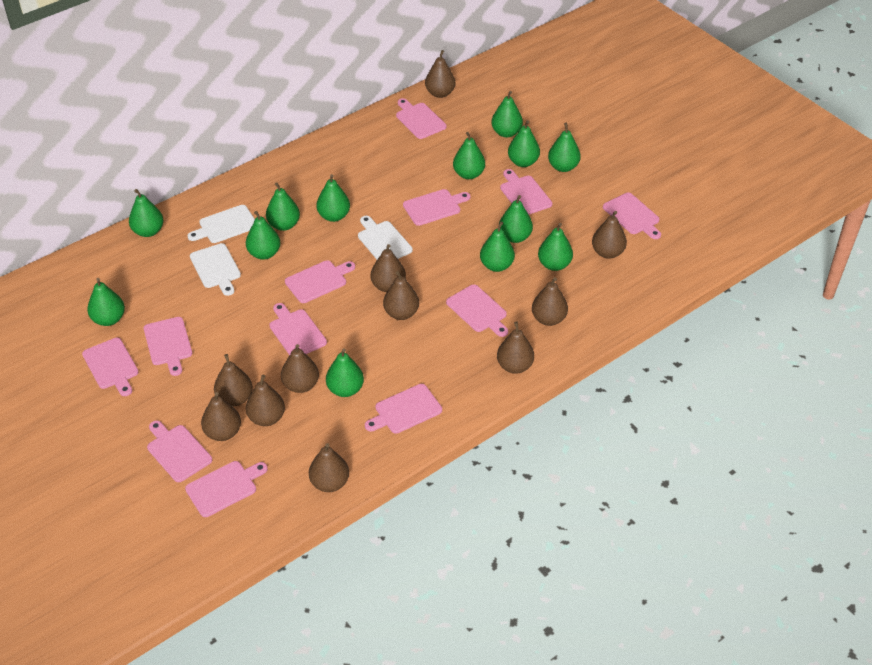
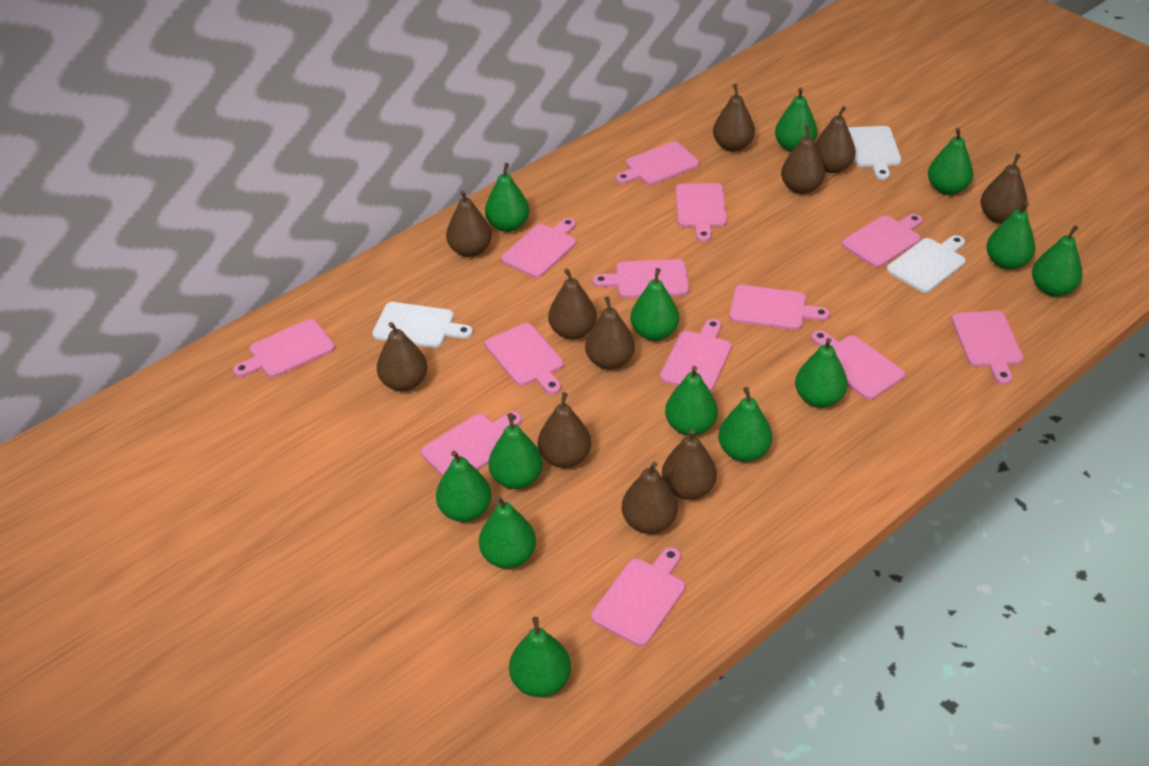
pink cutting board: [82,338,139,396] [144,317,192,376] [147,421,212,482] [185,461,268,517] [269,303,327,355] [285,260,355,303] [365,384,442,434] [396,98,446,139] [403,189,471,226] [446,284,508,337] [500,169,552,214] [603,193,661,239] = 12 -> [233,319,335,378] [421,411,522,476] [485,323,564,394] [501,218,576,278] [591,547,685,647] [593,259,689,298] [616,141,700,185] [660,319,732,392] [676,183,727,242] [730,285,830,330] [811,330,905,400] [842,214,923,267] [951,311,1023,384] = 13

